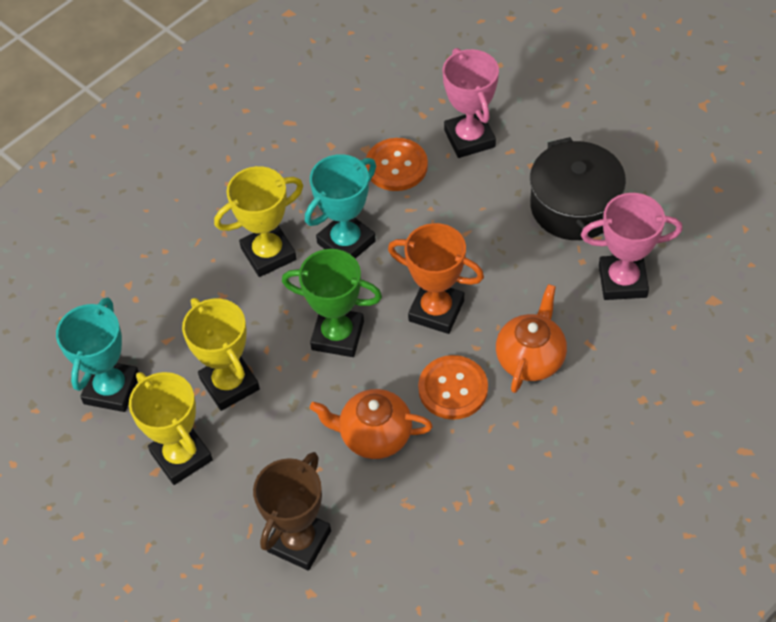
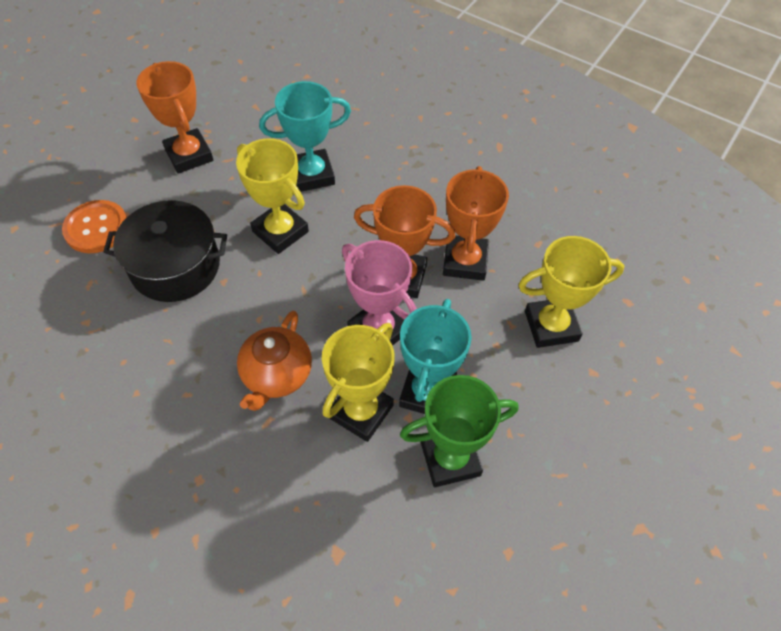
brown trophy: [253,452,331,571] = 1 -> none = 0
orange button: [365,138,428,191] [418,355,488,420] = 2 -> [62,200,127,253] = 1
orange teapot: [310,389,433,459] [496,284,567,393] = 2 -> [237,310,312,411] = 1
orange trophy: [388,223,484,334] = 1 -> [136,61,213,174] [354,185,455,298] [443,166,509,281] = 3
pink trophy: [443,48,499,158] [581,193,682,300] = 2 -> [342,240,417,345] = 1

